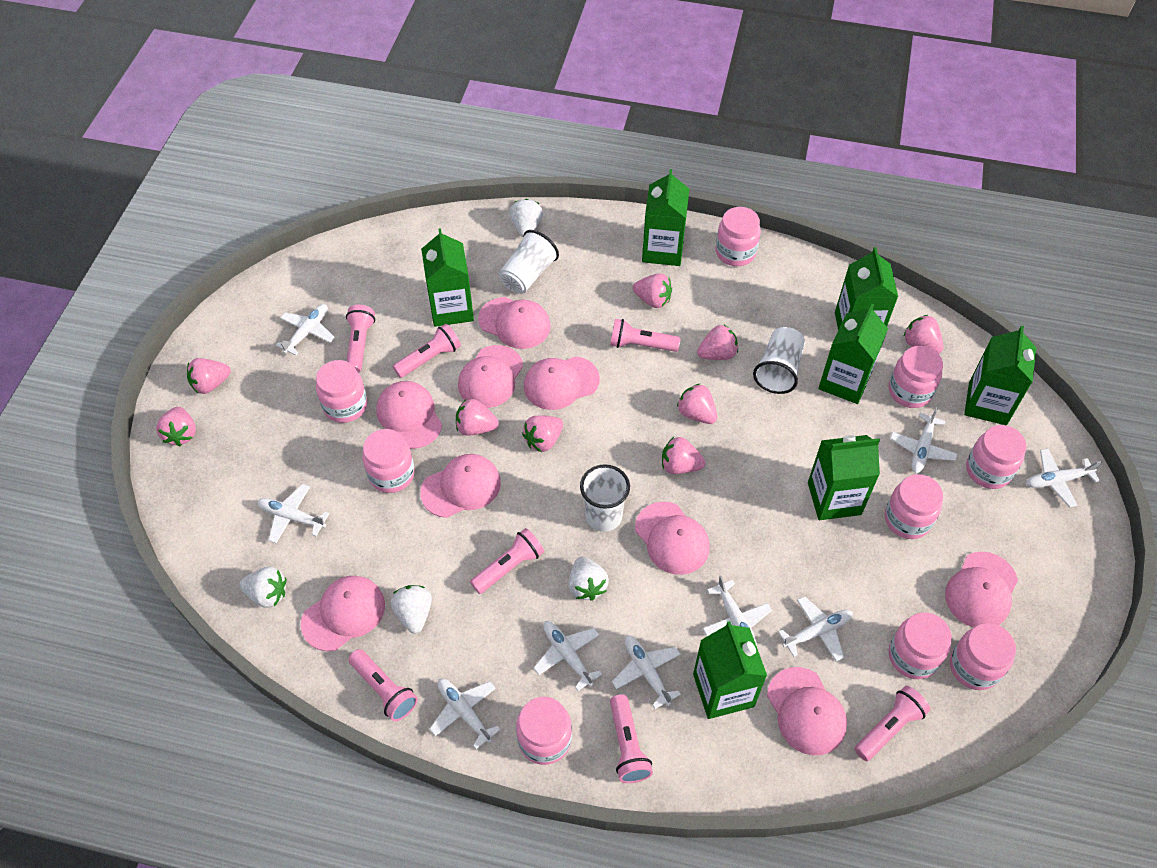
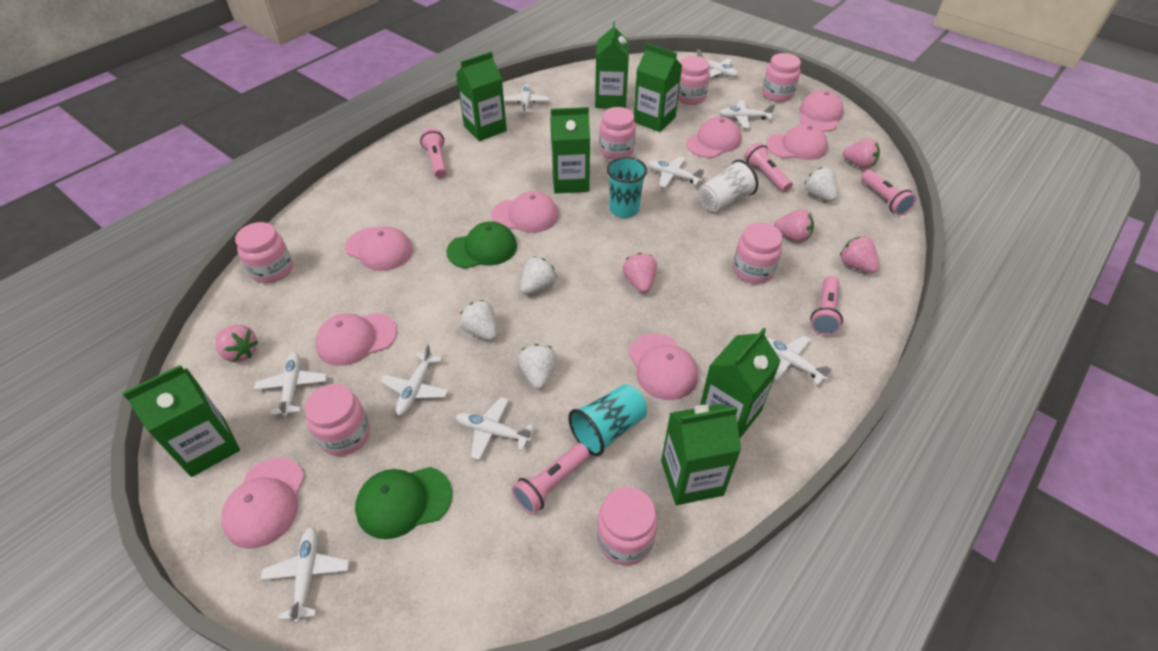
green cap: none = 0 -> [355,467,452,539] [446,221,517,269] = 2
pink cap: [301,576,385,651] [376,381,442,449] [420,454,501,518] [458,345,523,408] [478,297,551,349] [524,356,600,410] [635,502,710,575] [767,667,847,755] [945,552,1018,628] = 9 -> [221,458,305,549] [315,313,397,366] [345,226,413,271] [491,191,559,233] [628,333,698,400] [686,117,741,158] [766,124,828,160] [799,90,843,132] = 8
pink flashlight: [346,305,375,373] [348,649,418,722] [393,324,461,378] [470,528,544,594] [610,319,681,352] [610,694,653,783] [855,686,930,761] = 7 -> [420,128,447,178] [512,443,590,514] [744,142,793,192] [810,276,843,335] [861,170,916,216] = 5
pink jar: [316,360,367,423] [362,429,415,493] [516,697,572,765] [716,207,761,266] [885,474,943,539] [888,612,952,679] [889,346,943,408] [950,623,1016,690] [966,425,1027,489] = 9 -> [235,222,293,283] [305,384,370,456] [597,487,658,565] [599,107,636,160] [678,56,710,105] [733,222,783,284] [762,53,801,102] = 7
pink strawberry: [156,407,196,446] [187,358,231,394] [456,399,499,436] [522,415,563,452] [633,274,672,308] [662,437,705,474] [677,384,717,424] [697,325,738,360] [903,315,944,354] = 9 -> [215,325,258,362] [622,253,657,293] [774,209,814,242] [840,236,879,273] [843,139,880,169] = 5
turquoise cup: none = 0 -> [568,384,647,456] [607,157,647,218] = 2
white cup: [499,230,559,294] [580,464,630,532] [753,327,805,394] = 3 -> [699,160,758,212] = 1

